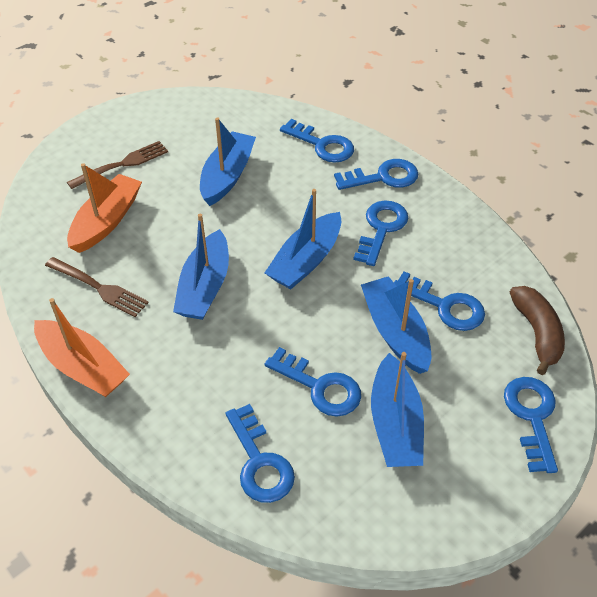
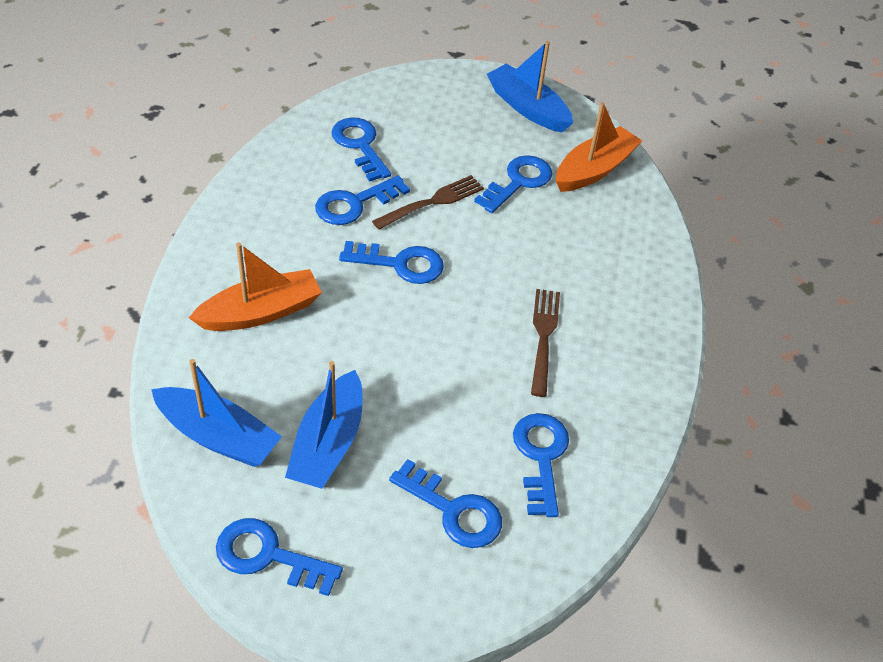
blue boat: [173,214,229,320] [200,117,256,206] [265,189,341,289] [361,276,431,374] [371,352,424,467] = 5 -> [151,359,282,467] [285,361,363,489] [487,41,573,133] = 3
brown banana: [510,286,565,375] = 1 -> none = 0

